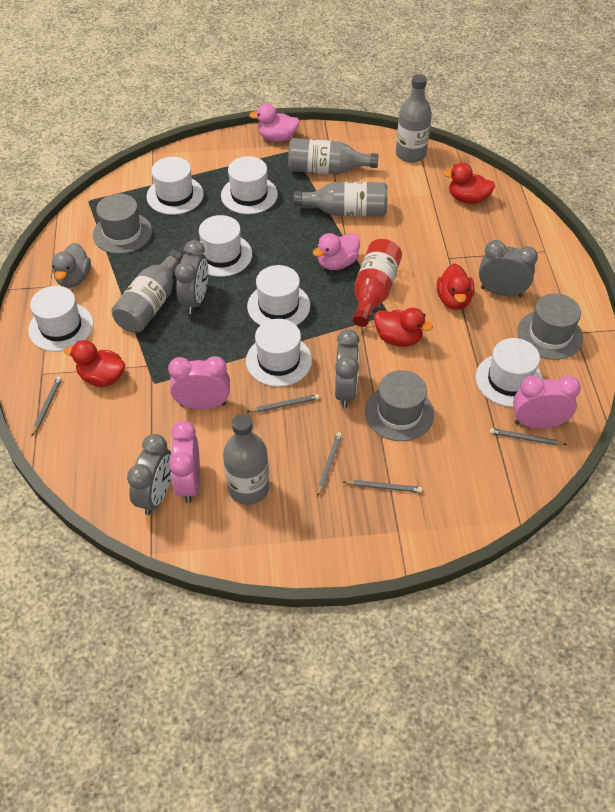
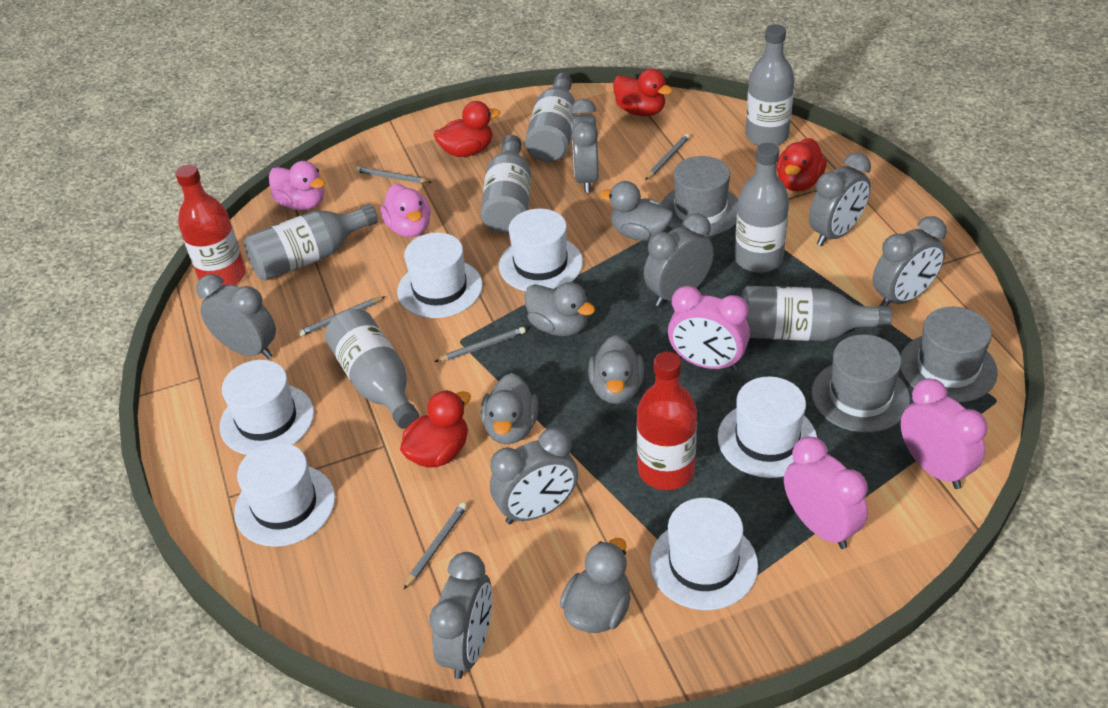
grey bottle: [111,250,183,333] [223,414,269,505] [288,138,379,174] [294,182,388,216] [396,74,432,163] = 5 -> [244,204,378,281] [325,309,419,429] [481,135,531,233] [525,73,576,162] [735,143,789,273] [741,286,892,341] [746,24,795,145] = 7
grey clock: [127,434,171,515] [175,240,208,314] [335,329,360,408] [479,240,538,297] = 4 -> [196,274,276,359] [429,552,492,679] [490,427,578,524] [570,99,599,193] [644,213,714,307] [809,152,871,246] [873,216,946,306] = 7
grey duck: [52,243,91,288] = 1 -> [481,373,538,445] [525,282,595,336] [560,538,631,633] [588,335,644,404] [600,181,673,241] = 5
red bottle: [353,239,402,327] = 1 -> [175,164,246,285] [637,352,697,490] = 2
white hat: [28,286,93,352] [146,157,204,215] [199,215,252,277] [221,156,278,214] [246,319,312,387] [247,265,310,325] [476,338,543,407] = 7 -> [219,360,314,455] [234,442,335,547] [397,233,482,318] [499,209,583,291] [650,498,758,610] [717,377,817,478] = 6

